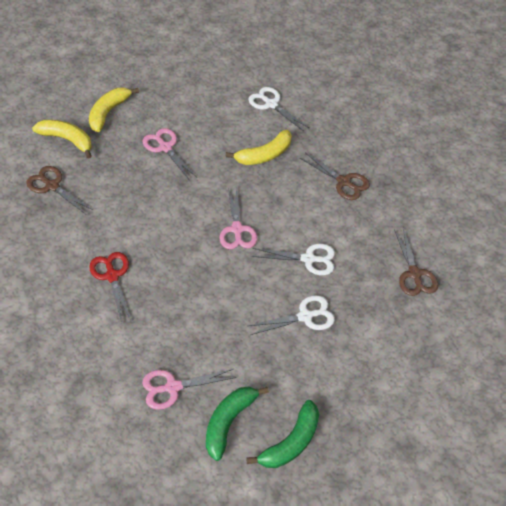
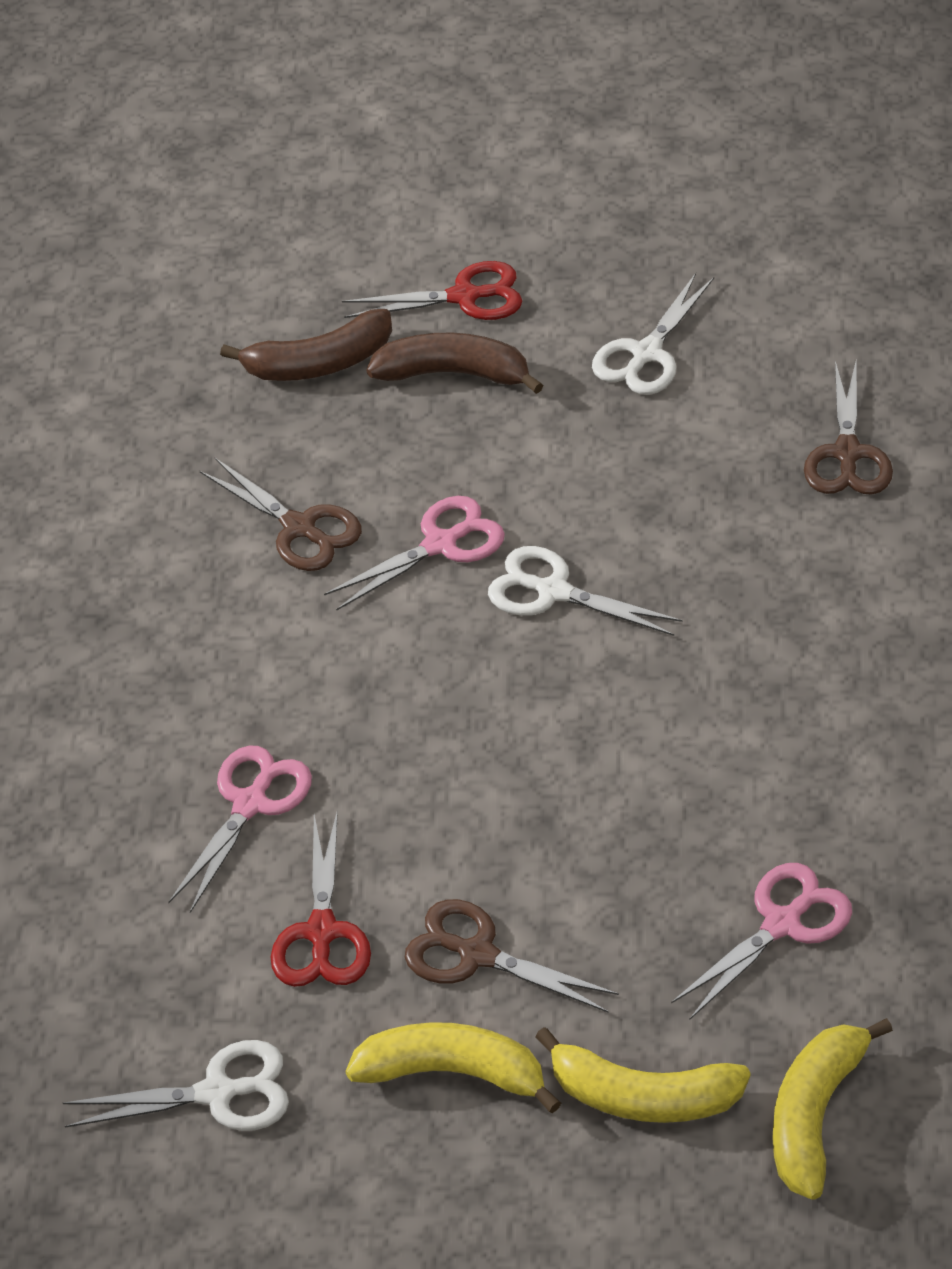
brown banana: none = 0 -> [220,309,392,381] [366,333,543,394] = 2
green banana: [206,387,269,461] [246,400,319,468] = 2 -> none = 0
red scissors: [89,252,132,324] = 1 -> [271,810,371,987] [342,261,522,320] = 2

